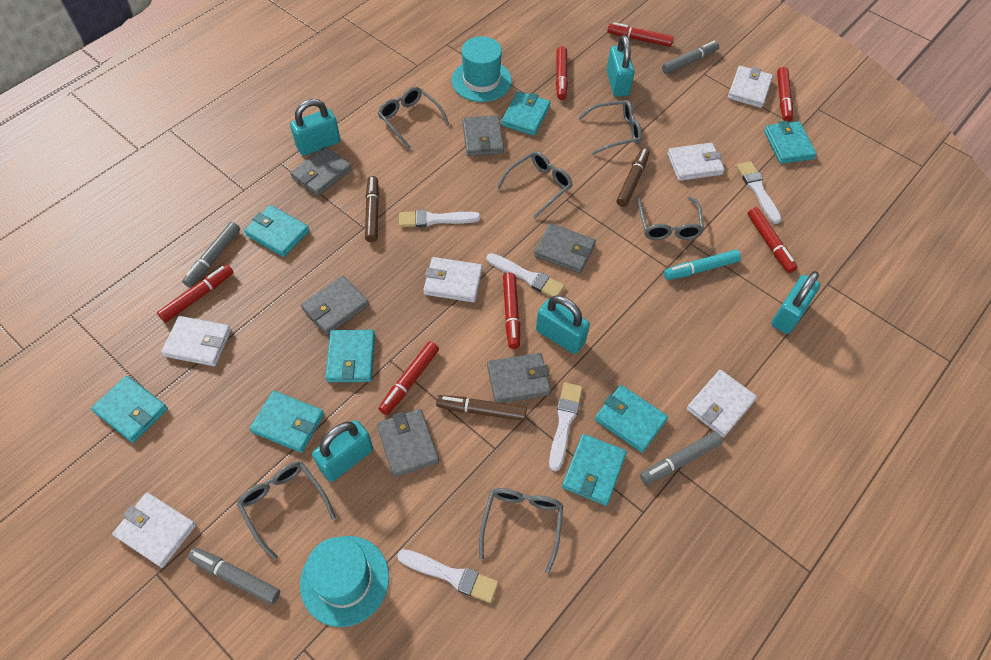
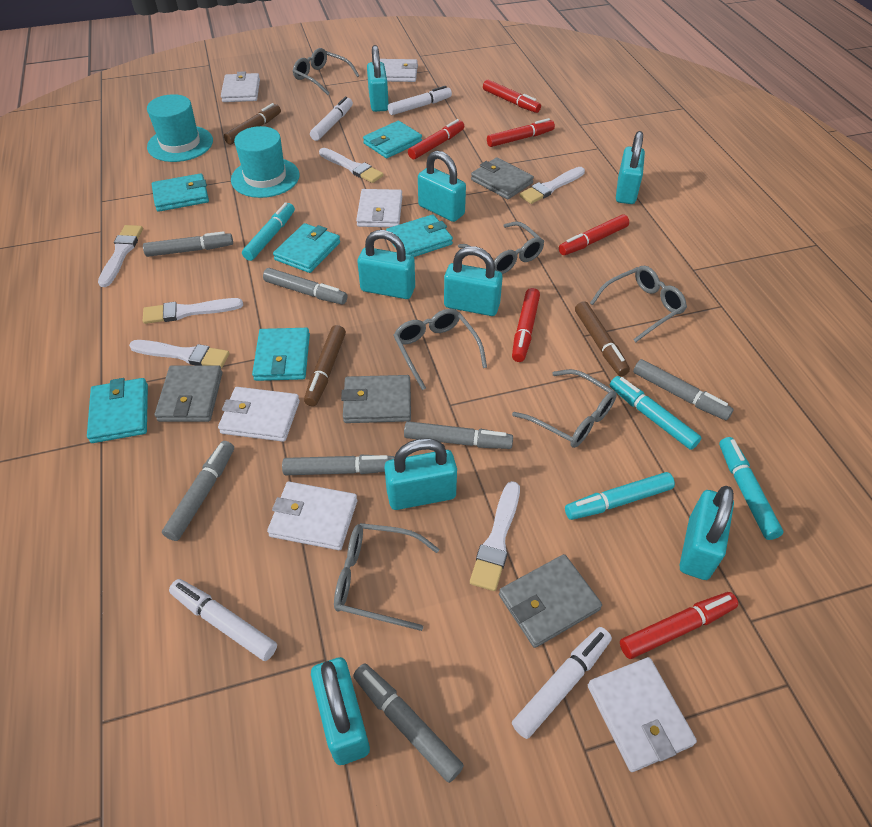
grey marker: [182,222,240,287] [188,548,280,605] [640,431,723,485] [662,41,719,74] = 4 -> [143,231,233,257] [162,441,234,541] [263,268,348,304] [282,455,395,475] [353,663,464,783] [404,421,513,449] [633,359,734,421] = 7
grey wallet: [290,147,352,196] [301,276,369,335] [377,409,439,477] [462,115,504,156] [487,353,551,403] [534,223,596,273] = 6 -> [155,365,223,422] [341,375,411,423] [471,157,534,199] [499,554,602,648] = 4
red marker: [157,265,234,322] [379,342,439,415] [503,273,520,349] [556,46,568,100] [607,22,674,47] [748,207,797,273] [777,67,793,122] = 7 -> [408,119,464,159] [483,80,541,113] [487,118,555,147] [512,288,540,362] [559,214,629,255] [620,592,738,659] = 6
turquoise marker: [664,250,741,280] = 1 -> [242,202,295,261] [565,472,675,520] [610,376,702,450] [719,437,784,540] = 4
turquoise padlock: [290,99,341,156] [312,420,373,482] [536,295,590,354] [607,35,635,97] [771,271,821,334] = 5 -> [311,657,370,765] [357,230,415,299] [367,45,389,112] [384,438,457,510] [418,151,466,222] [444,246,503,316] [616,131,645,204] [680,486,734,580] = 8
turquoise wallet: [91,376,168,443] [244,205,310,257] [250,391,324,453] [325,330,375,382] [501,91,551,136] [562,434,627,506] [595,385,668,453] [764,120,817,164] = 8 -> [87,378,148,443] [152,173,209,212] [252,328,310,381] [273,223,340,273] [363,121,422,158] [386,214,453,257] = 6
white brush: [397,549,498,603] [399,210,480,227] [486,253,565,297] [549,382,583,471] [736,161,781,224] = 5 -> [98,225,143,287] [129,340,230,368] [143,298,243,324] [319,148,384,183] [470,481,520,591] [519,167,585,204] = 6
white marker: none = 0 -> [169,579,277,661] [310,97,353,141] [388,86,452,115] [512,627,612,739] = 4

